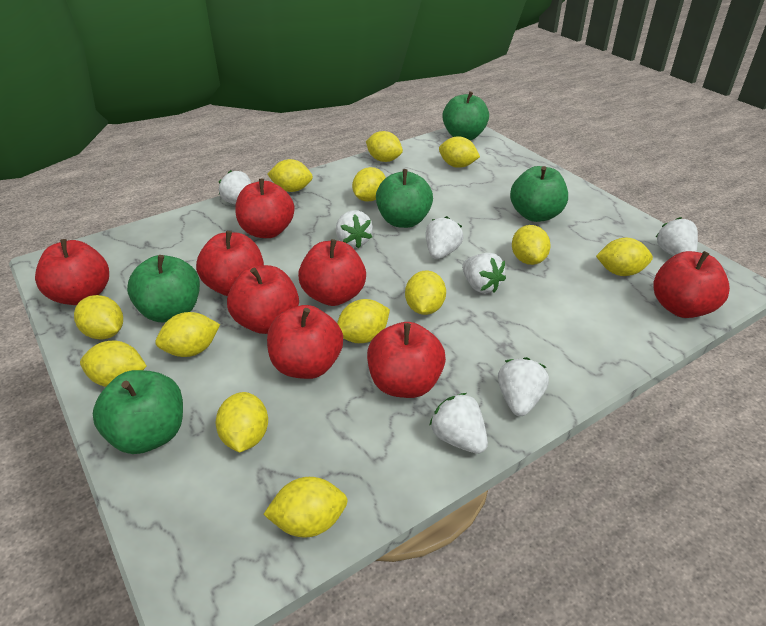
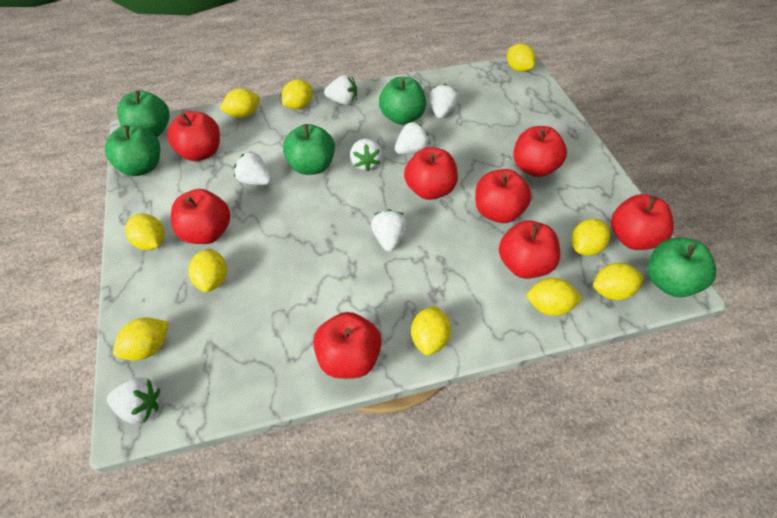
yellow lemon: [74,295,123,339] [80,341,147,387] [155,312,220,357] [216,392,268,453] [263,477,348,538] [267,159,313,192] [337,299,390,343] [352,167,386,202] [366,131,403,162] [405,271,446,315] [439,136,480,168] [512,225,551,265] [596,238,653,276] = 13 -> [113,318,169,360] [125,213,164,250] [188,249,227,292] [220,88,260,118] [282,79,313,109] [411,306,451,356] [507,43,536,72] [527,278,583,316] [572,219,610,256] [593,263,644,300] = 10

